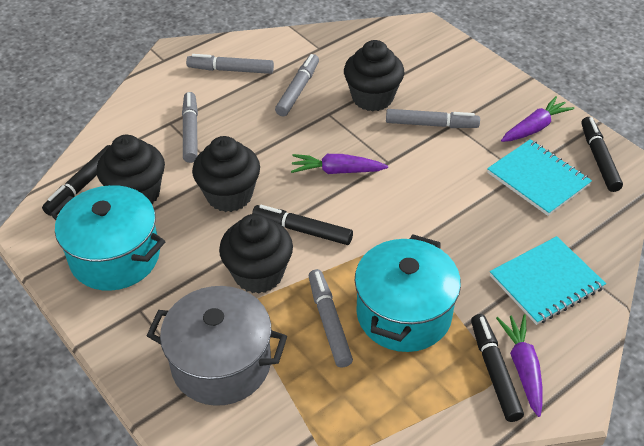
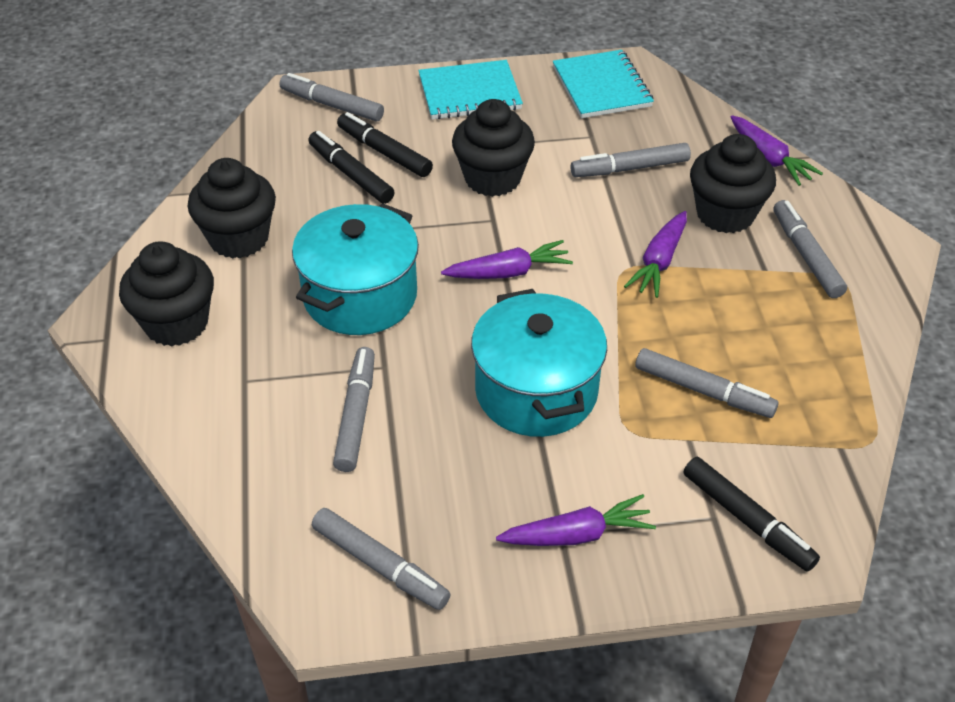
black marker: [42,145,110,216] [252,205,353,245] [471,314,524,422] [581,117,623,192] = 4 -> [308,131,395,204] [337,112,433,177] [683,457,820,572] = 3
grey marker: [182,92,198,163] [186,54,274,74] [275,54,319,116] [309,269,353,368] [386,109,480,128] = 5 -> [279,73,384,121] [312,508,451,610] [333,347,375,472] [570,143,691,177] [635,348,779,418] [773,200,847,298] = 6
grey pot: [147,286,287,406] = 1 -> none = 0
purple carrot: [291,154,388,174] [496,314,542,417] [501,96,574,142] = 3 -> [441,240,573,279] [496,494,656,546] [624,211,687,298] [731,115,823,186] = 4

